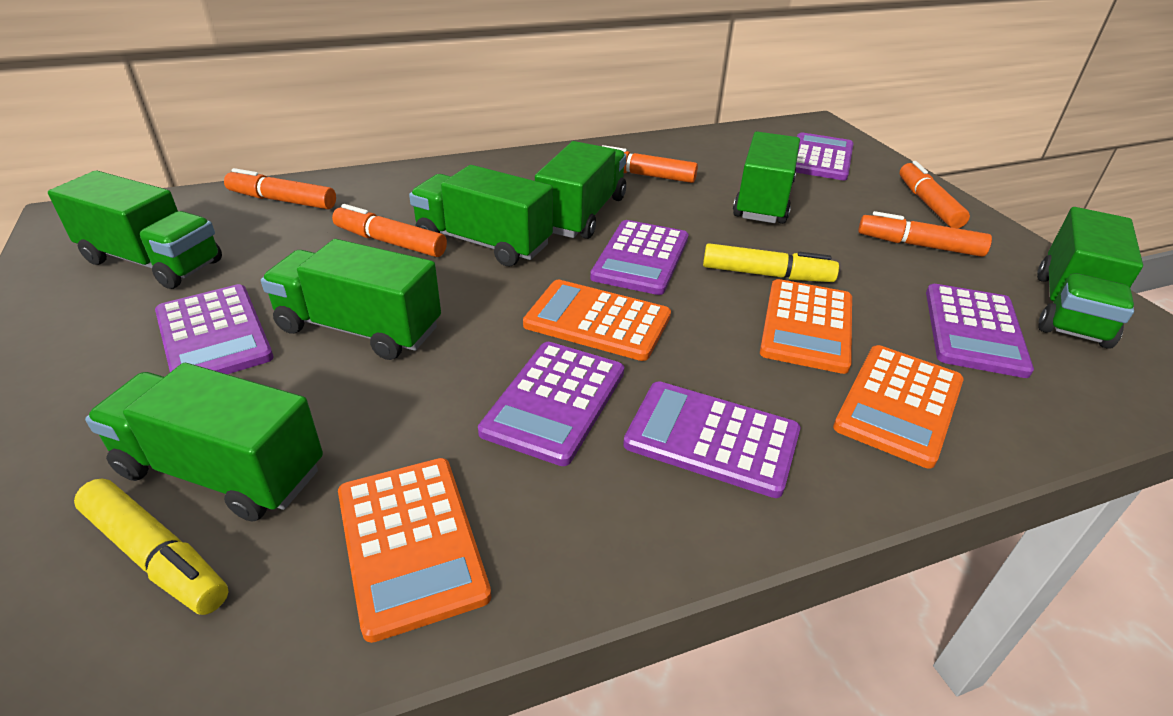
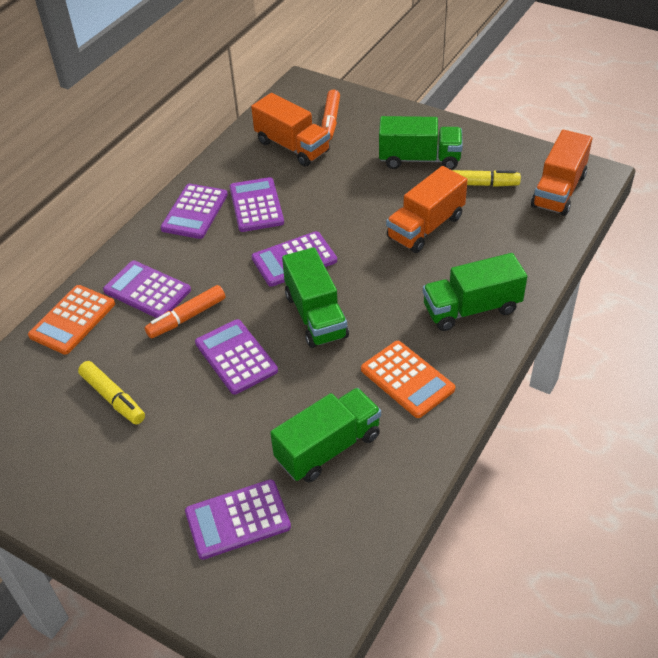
green truck: [48,171,222,289] [85,363,323,522] [261,239,441,360] [409,165,553,267] [535,141,627,239] [733,132,800,224] [1037,207,1143,349] = 7 -> [270,388,381,482] [282,247,349,348] [379,116,463,170] [423,253,527,331] = 4
orange calculator: [338,458,491,643] [523,280,671,361] [760,279,852,374] [833,345,964,469] = 4 -> [28,285,115,355] [361,341,455,418] = 2
orange marker: [224,168,336,209] [332,204,447,257] [602,145,698,183] [858,211,992,257] [900,161,970,228] = 5 -> [145,285,225,338] [322,89,340,140] = 2
orange truck: none = 0 -> [251,93,330,166] [386,166,468,253] [531,130,592,216] = 3

